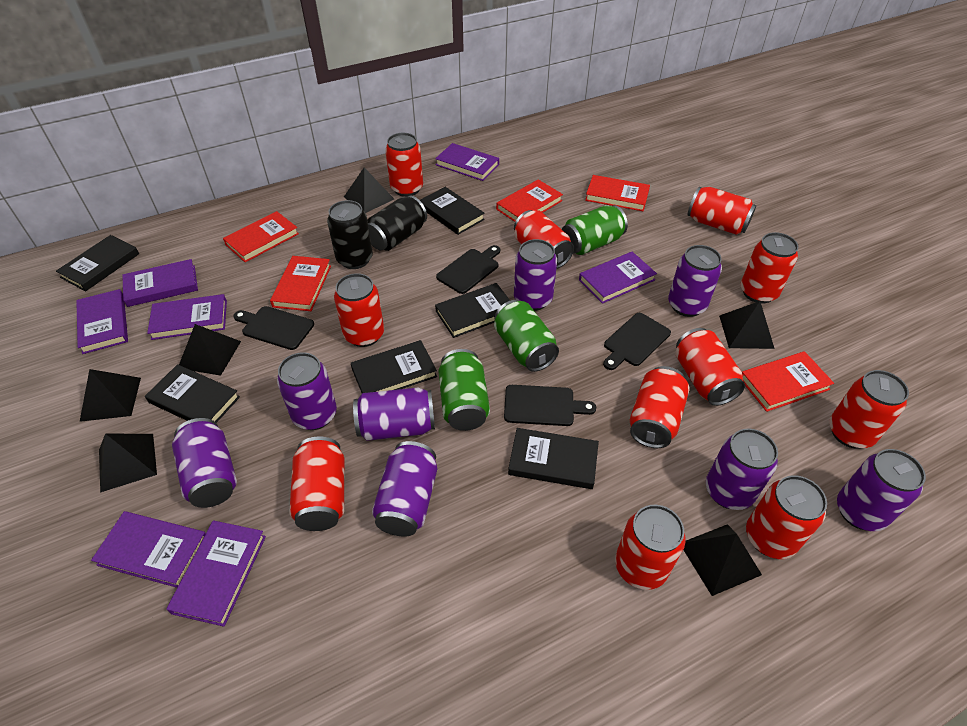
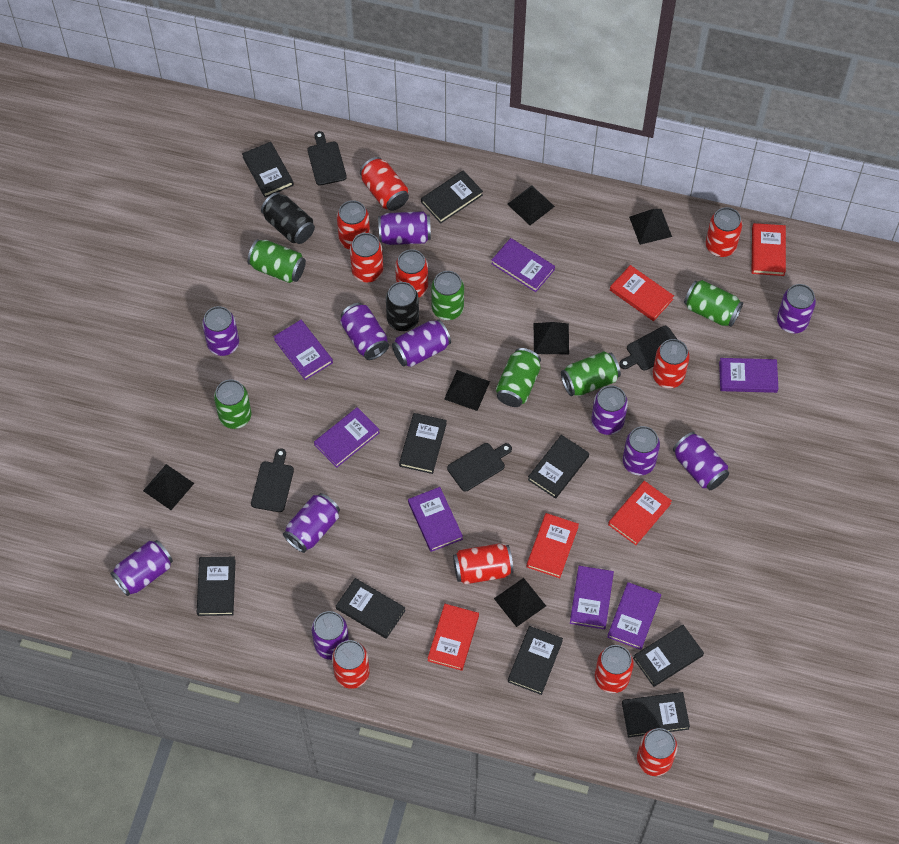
black book: [56,235,139,291] [145,364,240,423] [351,340,437,393] [420,187,485,235] [435,283,510,338] [508,428,599,489] = 6 -> [197,557,236,616] [242,142,294,197] [336,578,406,639] [399,413,447,474] [421,170,483,223] [508,626,563,695] [528,435,589,499] [622,692,690,737] [633,625,704,687] = 9
green can: [439,349,490,431] [494,300,559,372] [562,205,628,255] = 3 -> [214,379,252,429] [247,239,306,283] [431,271,464,320] [496,348,541,407] [561,351,621,396] [684,280,743,327] = 6
purple can: [172,418,237,508] [277,352,337,430] [353,388,435,441] [372,441,437,537] [514,239,557,311] [668,245,722,317] [706,429,778,510] [837,449,926,531] = 8 -> [110,540,173,596] [202,306,239,356] [283,493,340,553] [311,611,349,660] [340,303,389,360] [378,211,431,245] [392,319,451,367] [591,385,628,435] [623,426,660,475] [673,432,729,490] [777,284,816,333] = 11
red can: [290,436,344,531] [334,273,384,347] [385,133,423,197] [514,210,574,269] [615,505,686,590] [630,366,689,448] [675,328,745,406] [687,187,756,235] [741,232,799,304] [746,475,827,559] [829,370,909,449] = 11 -> [332,640,370,689] [337,200,370,249] [350,233,383,282] [360,157,409,211] [395,249,428,297] [453,544,514,584] [595,645,634,693] [637,728,678,776] [653,339,690,388] [706,207,742,257] = 10

